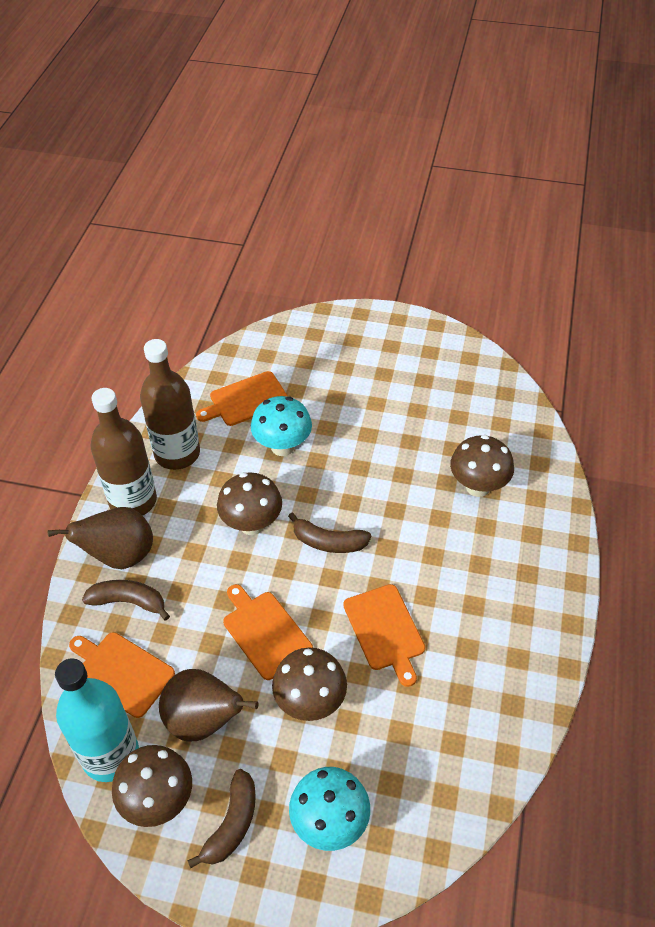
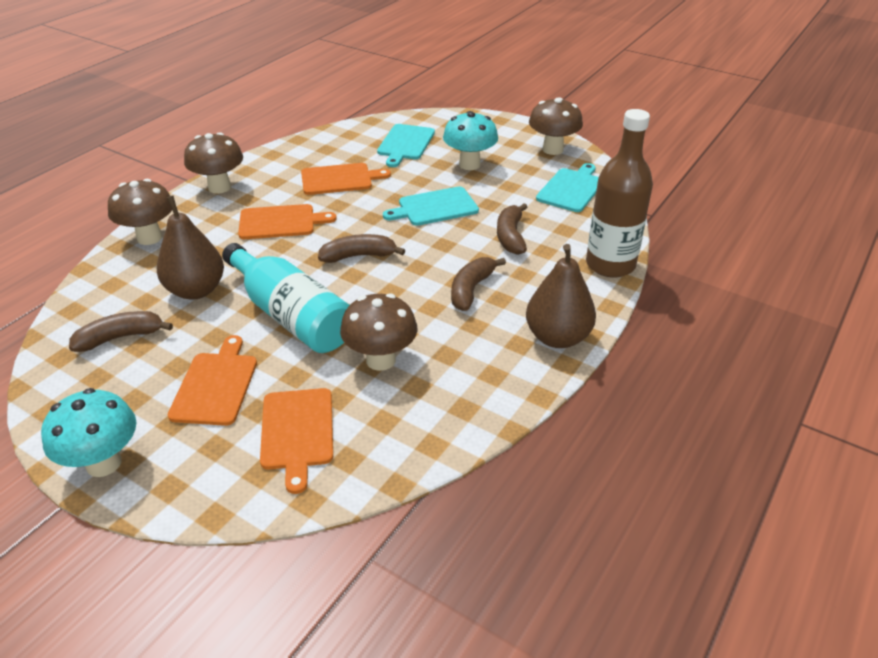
brown banana: [82,580,170,621] [187,769,256,868] [288,512,371,553] = 3 -> [69,311,173,352] [318,234,405,263] [451,257,506,311] [497,203,527,255] = 4
brown bottle: [90,388,157,516] [140,339,200,470] = 2 -> [586,109,653,278] = 1
turquoise cutting board: none = 0 -> [377,124,435,167] [383,186,479,226] [536,163,599,212] = 3

